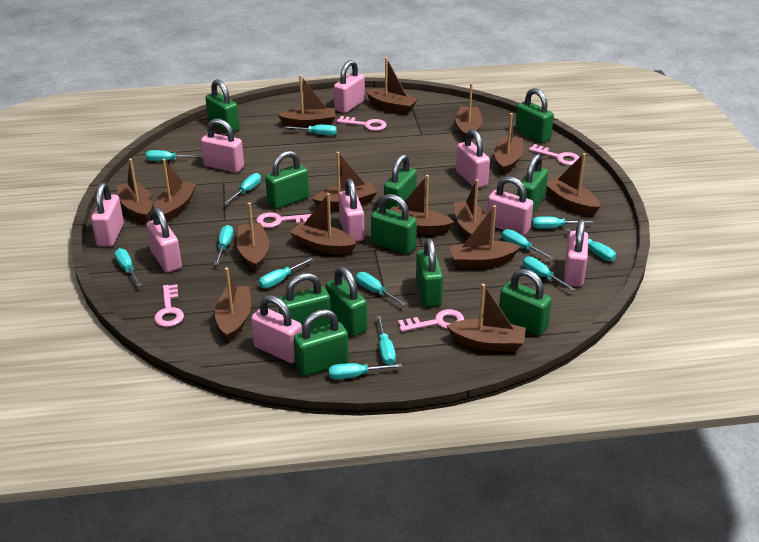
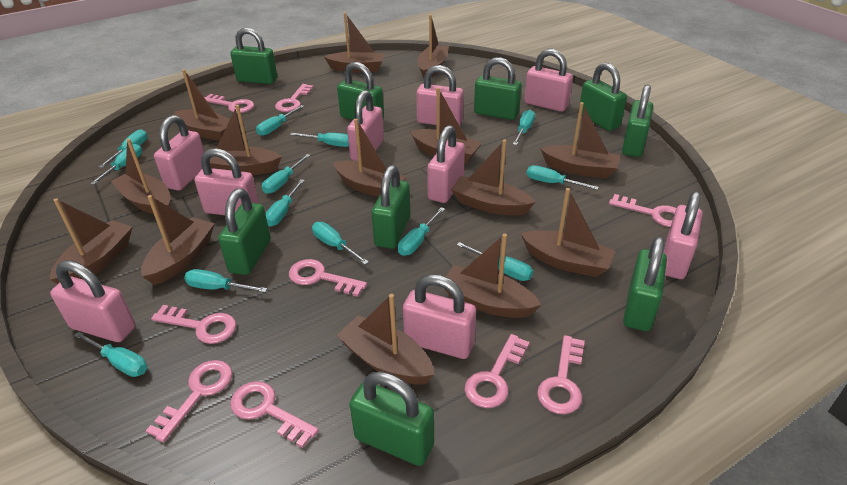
brown boat: [116,159,153,223] [154,159,196,222] [215,268,251,342] [236,202,269,272] [278,75,336,128] [290,193,357,255] [312,152,377,210] [365,57,418,114] [390,175,454,235] [446,284,526,352] [450,205,520,268] [454,179,486,239] [456,83,483,141] [494,113,523,175] [546,153,600,216] = 15 -> [50,198,132,284] [111,139,171,214] [141,195,215,285] [175,69,230,141] [210,105,282,175] [324,13,384,73] [333,119,406,197] [336,294,434,384] [410,88,482,164] [417,15,449,78] [444,234,541,318] [451,140,535,216] [521,188,615,277] [540,102,620,178] = 14
green padlock: [205,79,240,133] [265,151,309,209] [279,273,331,330] [294,309,349,376] [326,266,367,337] [371,194,417,254] [384,154,417,210] [416,238,443,307] [499,269,552,336] [515,88,554,143] [517,154,548,213] = 11 -> [218,188,271,275] [230,27,277,84] [337,62,384,120] [349,371,434,466] [371,165,410,249] [474,57,522,120] [579,63,627,131] [622,84,653,157] [623,237,667,331] = 9
pink key: [154,284,184,327] [256,212,311,228] [337,116,386,131] [398,309,464,332] [529,144,580,165] = 5 -> [146,360,232,442] [151,305,236,344] [204,94,254,113] [230,381,319,448] [275,84,314,112] [289,259,367,297] [465,334,530,408] [537,335,585,414] [609,194,676,227] = 9

